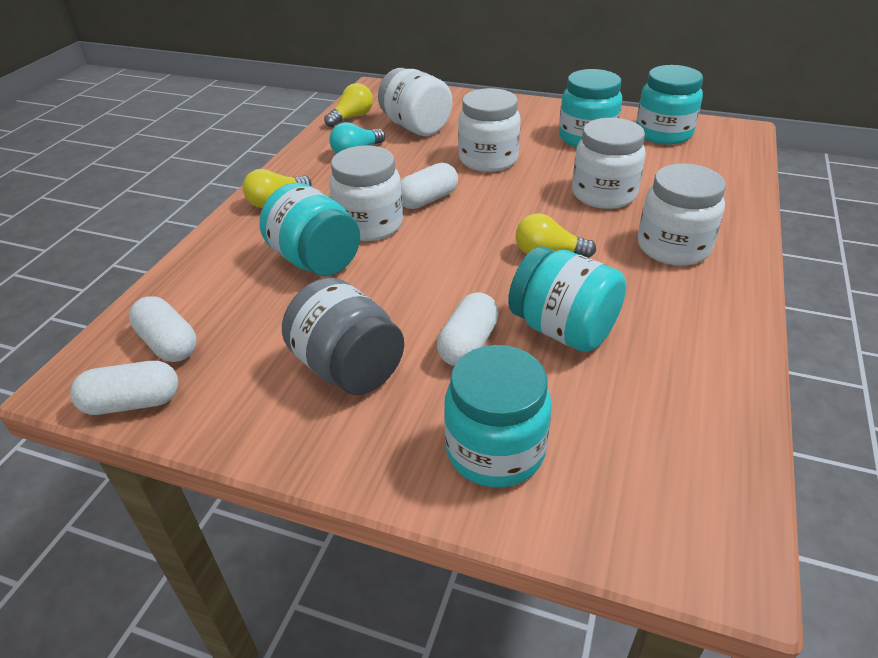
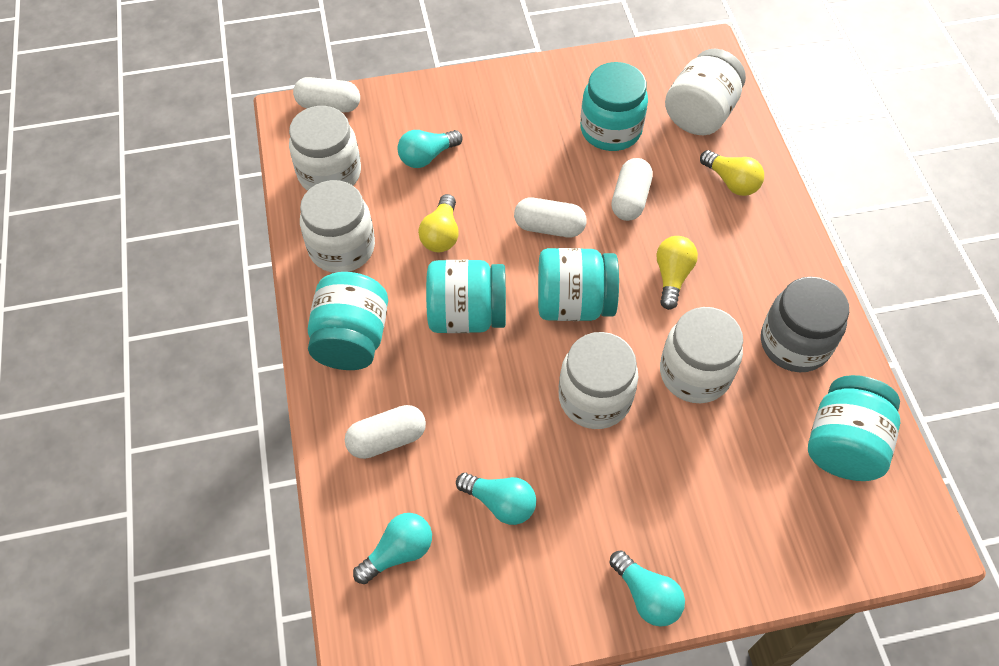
turquoise light bulb: [329,122,385,154] = 1 -> [353,513,432,584] [397,130,463,168] [456,473,536,525] [609,550,685,627] = 4

